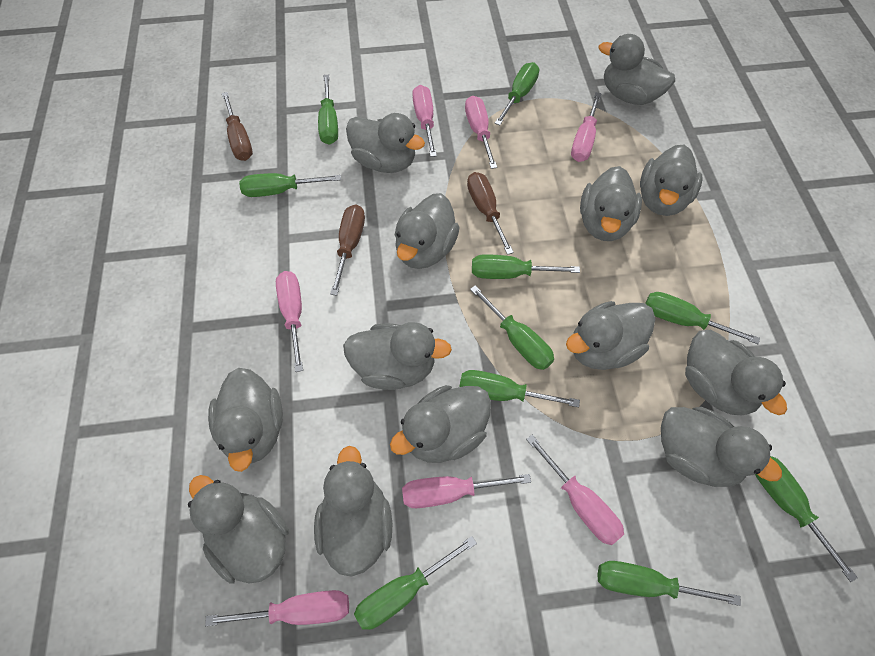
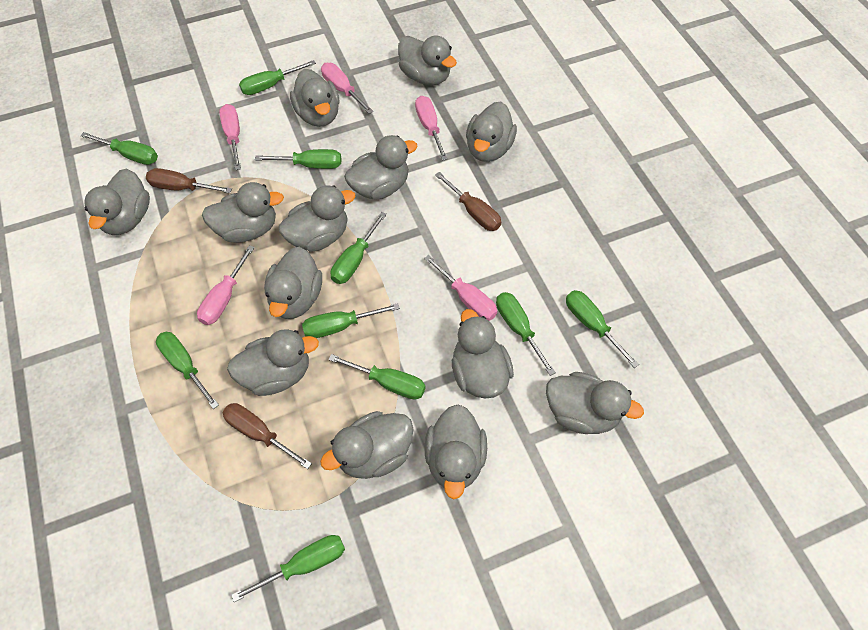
pink screwdriver: [205,590,349,626] [276,271,303,372] [402,474,531,508] [412,85,437,157] [465,96,497,169] [526,435,624,545] [571,92,602,162] = 7 -> [197,245,255,325] [219,104,241,170] [321,63,374,114] [415,96,448,160] [424,255,497,321] = 5

